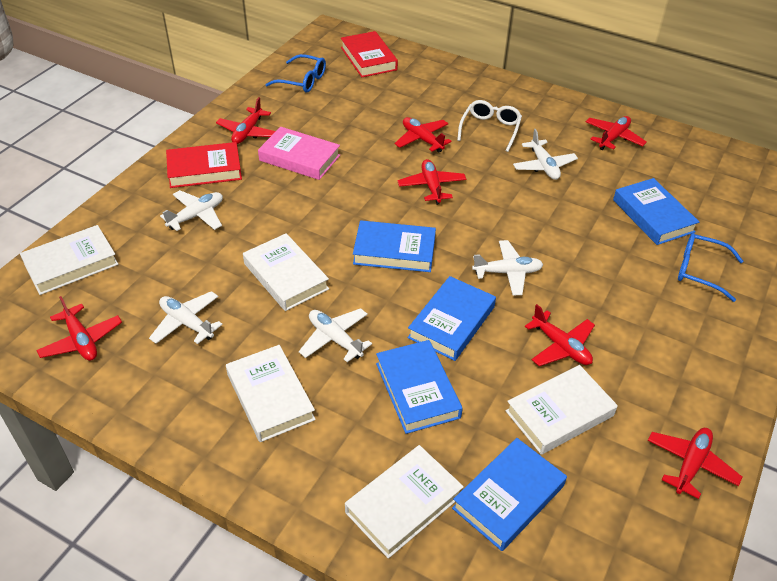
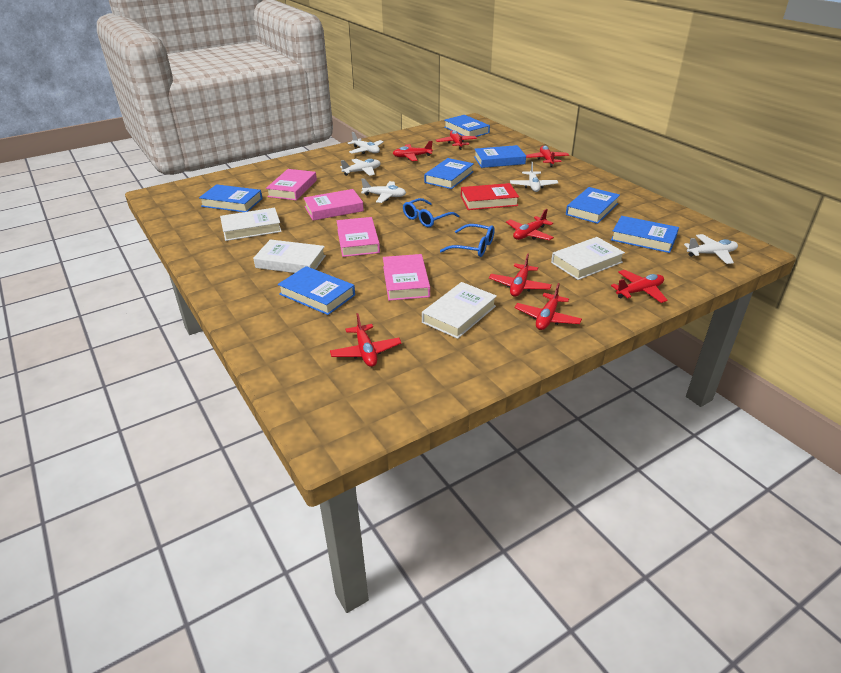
blue book: [353,220,436,272] [376,340,463,434] [408,276,496,361] [452,438,567,551] [613,178,699,245] = 5 -> [199,184,262,212] [278,266,355,315] [424,158,474,189] [444,115,490,137] [474,145,526,168] [566,187,620,224] [611,216,679,253] = 7
pink book: [258,127,340,180] = 1 -> [266,169,317,200] [304,189,364,221] [337,217,380,257] [383,254,430,301] = 4
red book: [166,142,242,188] [341,31,398,77] = 2 -> [461,183,519,210] = 1
red plane: [36,296,122,361] [216,97,276,144] [394,117,452,153] [397,159,466,205] [525,304,595,366] [586,116,647,150] [648,428,742,499] = 7 -> [330,313,402,367] [393,141,433,161] [436,130,477,150] [489,253,552,297] [506,209,554,240] [515,283,582,330] [526,146,569,167] [611,270,668,303] = 8
white book: [20,225,118,295] [226,345,316,442] [243,233,329,311] [345,445,464,559] [505,365,618,455] = 5 -> [220,208,282,241] [253,239,326,273] [422,282,497,339] [551,237,625,280] = 4
white glasses: [457,100,522,152] = 1 -> none = 0

